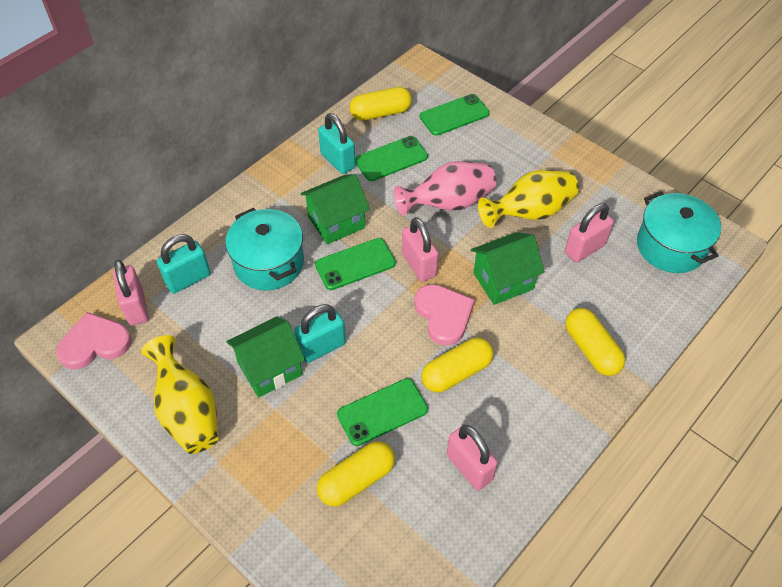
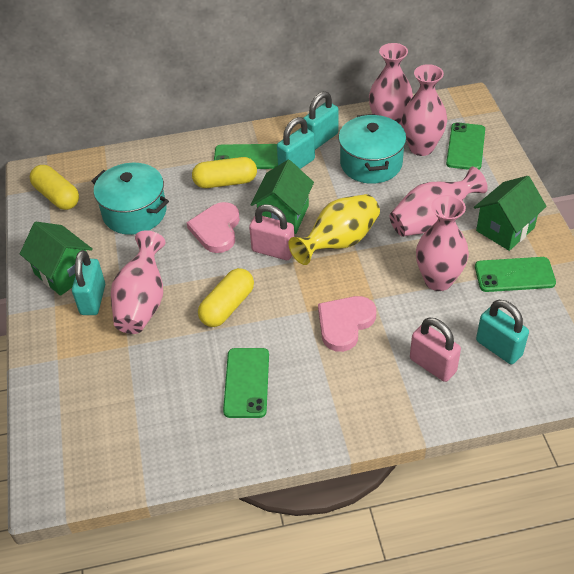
pink padlock: [113,260,149,326] [402,217,438,282] [447,425,498,491] [565,203,614,263] = 4 -> [249,204,294,260] [410,318,461,382] = 2
pink vase: [394,161,496,216] = 1 -> [111,230,165,334] [369,43,413,126] [390,167,488,237] [402,64,447,156] [416,195,469,291] = 5
turquoise padlock: [157,234,211,294] [294,304,346,363] [318,113,356,174] = 3 -> [72,250,105,315] [277,117,315,169] [304,91,339,150] [476,300,529,364] = 4
yellow capsule: [317,441,395,506] [349,87,412,121] [421,337,494,392] [565,308,625,376] = 4 -> [30,165,79,210] [192,157,257,188] [198,268,254,327] = 3
yellow vase: [141,335,218,454] [478,170,579,228] = 2 -> [288,194,380,265] = 1

